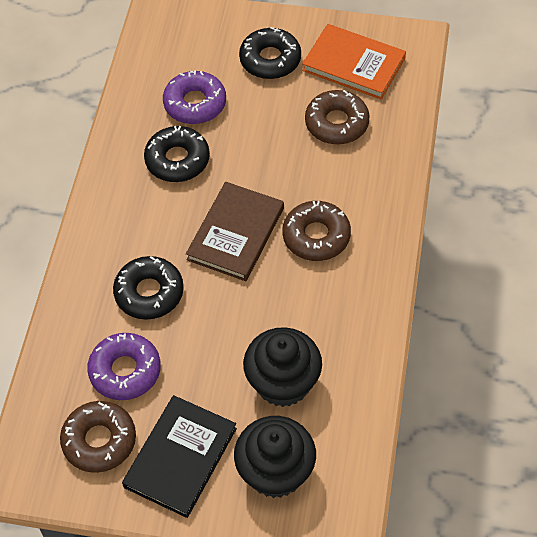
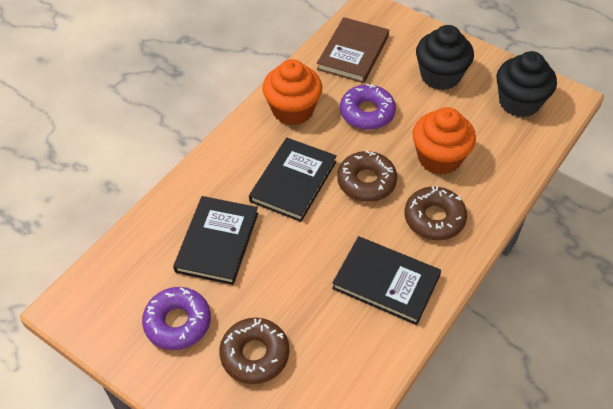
black book: [122,395,237,518] = 1 -> [173,196,258,285] [249,138,337,222] [332,236,441,325] = 3
black donut: [113,256,184,320] [144,126,210,182] [239,27,301,79] = 3 -> none = 0
orange book: [302,24,406,100] = 1 -> none = 0
orange cupcake: none = 0 -> [262,59,322,126] [412,107,476,175] = 2

